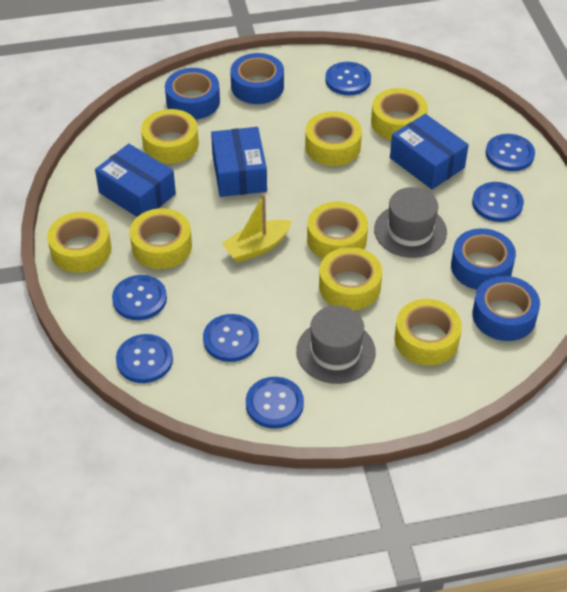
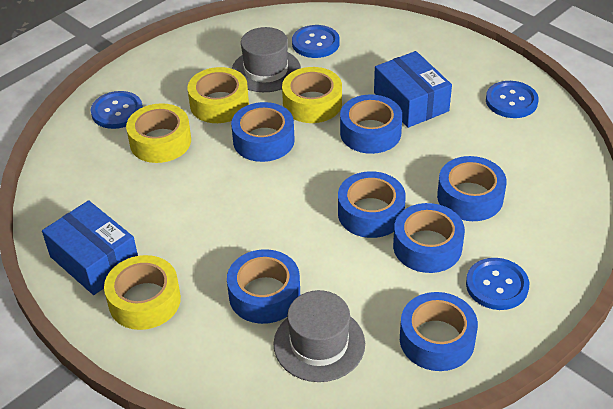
blue box: [95,144,176,217] [211,127,267,197] [390,114,469,189] = 3 -> [42,200,138,295] [374,51,452,128] = 2
blue button: [112,275,167,320] [116,334,173,383] [203,314,259,362] [246,377,304,429] [325,62,371,95] [472,182,524,222] [486,134,535,171] = 7 -> [91,91,143,129] [292,25,340,58] [466,258,529,310] [486,81,539,118] = 4
blue tape: [165,68,220,120] [230,53,284,104] [451,228,516,290] [472,276,540,341] = 4 -> [227,249,300,324] [231,102,295,162] [338,171,406,238] [340,95,402,154] [393,203,465,273] [400,292,478,371] [437,156,507,221] = 7
yellow boat: [221,194,292,262] = 1 -> none = 0
yellow tape: [47,212,112,273] [130,208,192,269] [141,109,199,164] [305,111,362,166] [307,202,368,259] [319,247,382,310] [371,88,428,140] [395,299,462,366] = 8 -> [104,255,181,330] [126,103,191,163] [188,67,249,123] [282,67,342,123] = 4

